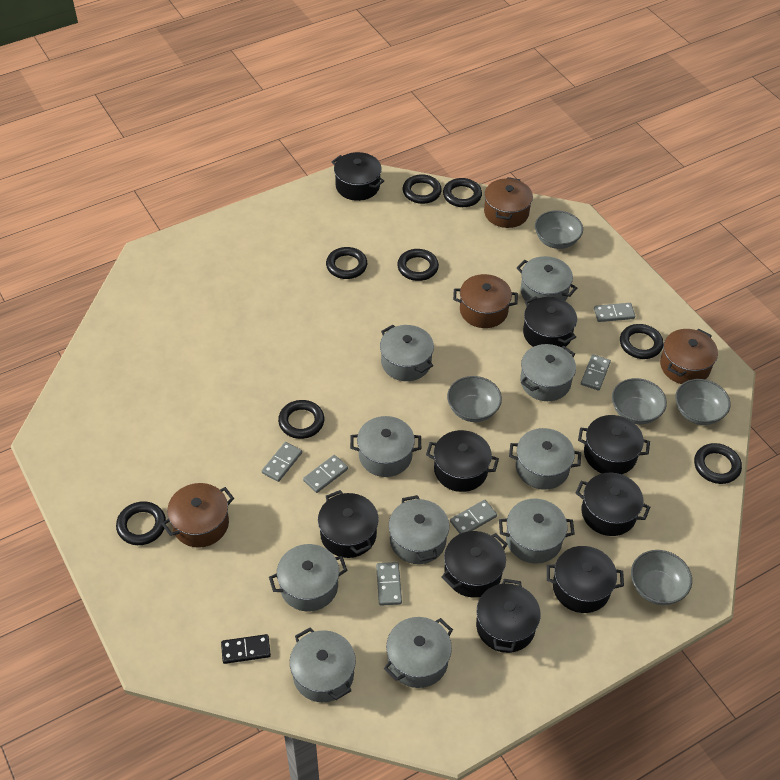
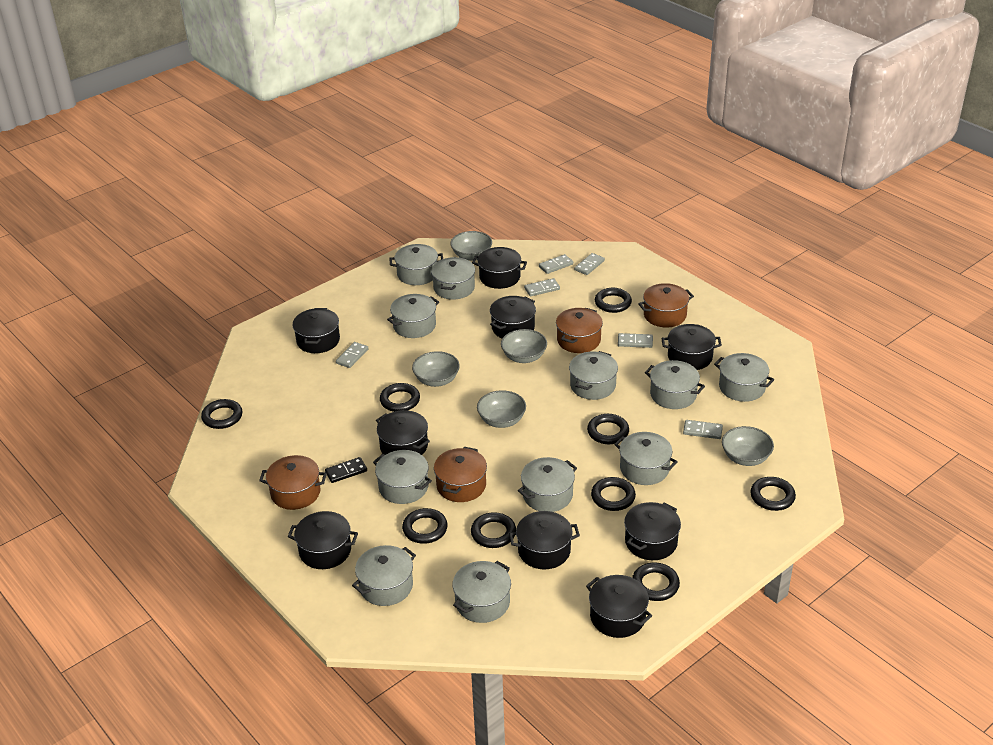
black ring: [116,501,166,545] [278,400,324,439] [326,247,367,279] [397,249,439,281] [403,174,442,204] [443,178,482,207] [620,324,663,359] [694,443,742,484] = 8 -> [201,399,243,429] [380,383,420,412] [402,508,448,544] [471,512,516,548] [587,414,629,444] [591,477,636,511] [595,288,632,313] [632,563,680,601] [750,477,796,511] = 9
grey pot: [269,544,348,611] [290,628,356,702] [350,416,421,477] [380,325,434,381] [384,617,453,688] [389,495,449,564] [499,499,575,564] [509,428,581,490] [517,256,577,304] [520,344,576,401] = 10 -> [352,545,416,606] [373,450,432,504] [387,294,439,338] [389,244,443,285] [431,257,475,300] [453,561,511,623] [518,457,577,512] [569,351,618,400] [614,432,678,485] [645,360,705,409] [714,353,774,402] = 11

